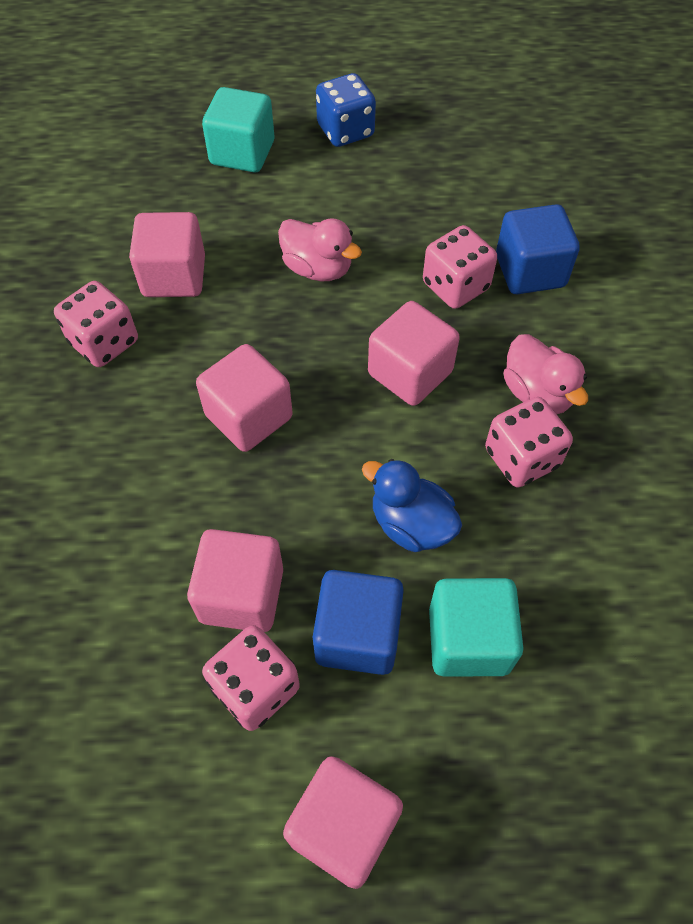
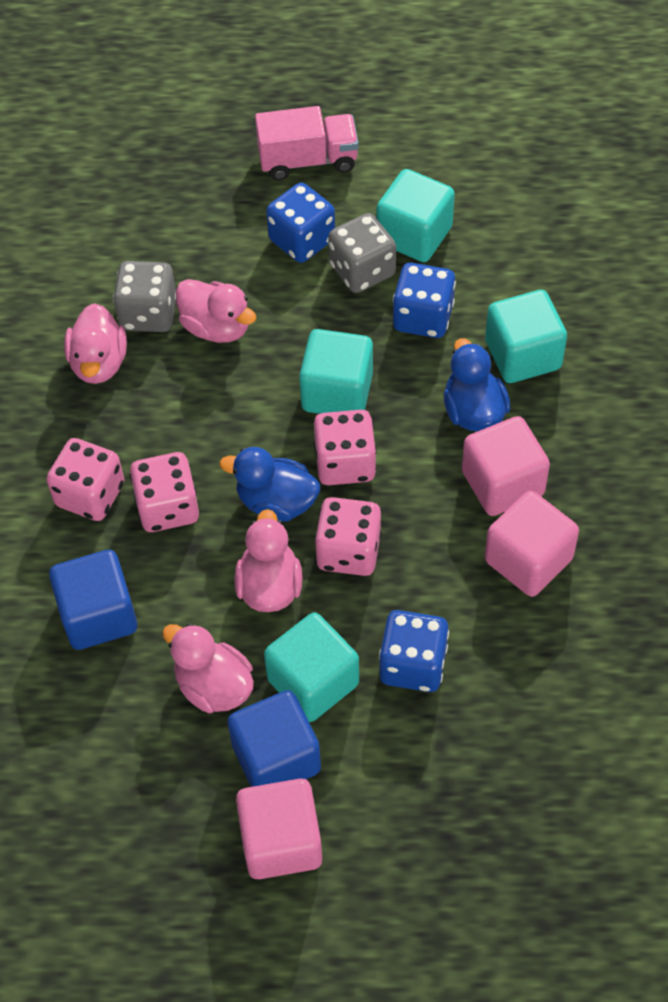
blue dice: [316,73,376,147] = 1 -> [266,183,335,263] [379,610,449,692] [393,263,456,338] = 3
blue duck: [362,459,462,552] = 1 -> [219,447,320,521] [443,338,510,431] = 2
grey dice: none = 0 -> [113,261,176,332] [328,213,396,293] = 2
pink cube: [129,212,205,297] [187,529,283,632] [196,344,293,452] [283,756,403,889] [368,301,460,406] = 5 -> [236,779,322,879] [462,416,550,516] [485,491,579,597] = 3
pink duck: [278,218,362,281] [504,334,588,414] = 2 -> [64,303,127,384] [162,624,254,713] [176,279,257,343] [234,509,303,612] = 4
pink truck: none = 0 -> [255,106,359,181] = 1
turquoise cube: [202,87,274,172] [429,578,524,677] = 2 -> [264,613,359,722] [299,329,373,414] [376,169,455,262] [485,290,567,383] = 4

